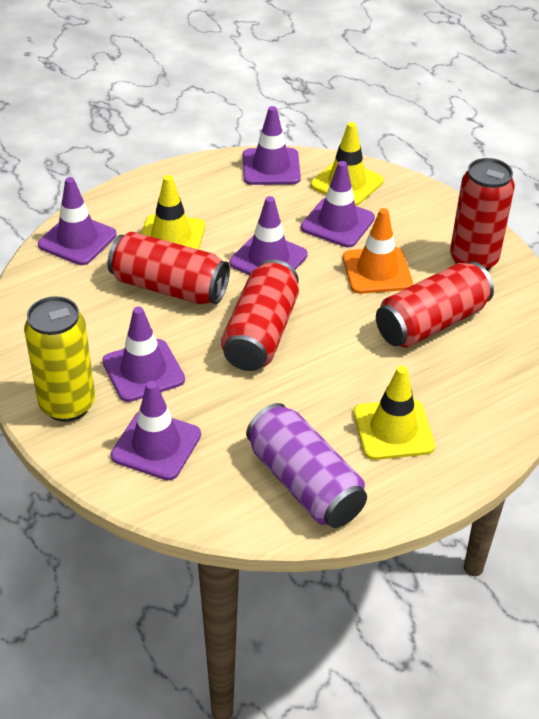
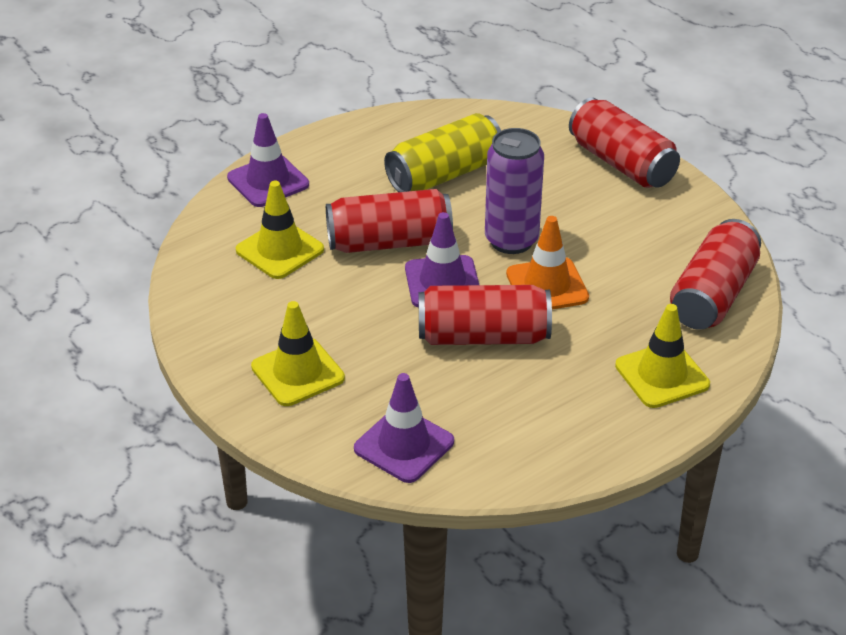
purple traffic cone: [38,177,117,265] [102,307,185,402] [111,381,201,480] [230,196,308,275] [243,106,301,185] [301,161,375,247] = 6 -> [227,113,309,207] [354,373,454,483] [405,212,479,308] = 3

